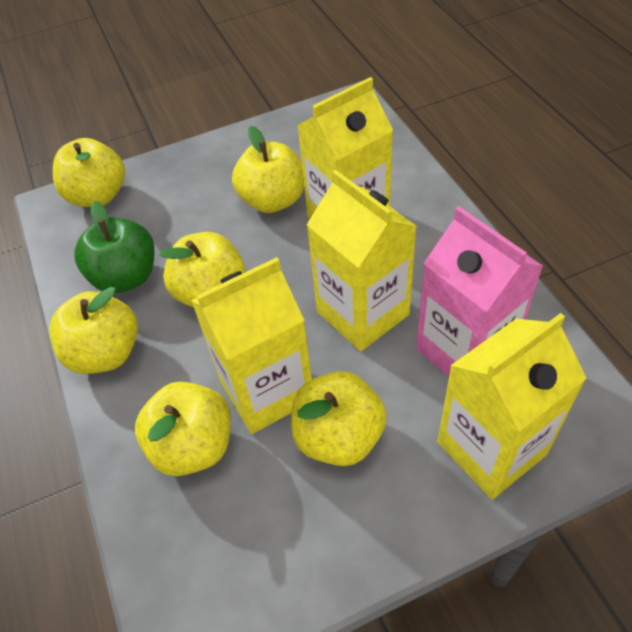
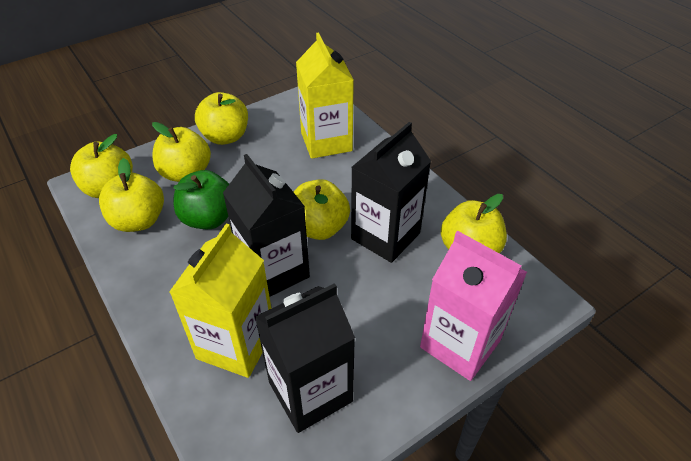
black carton: none = 0 -> [223,154,310,297] [255,283,355,433] [351,122,431,263] = 3
yellow carton: [191,257,312,434] [297,77,393,218] [307,170,417,351] [437,313,587,499] = 4 -> [169,224,271,378] [296,33,354,159] = 2

